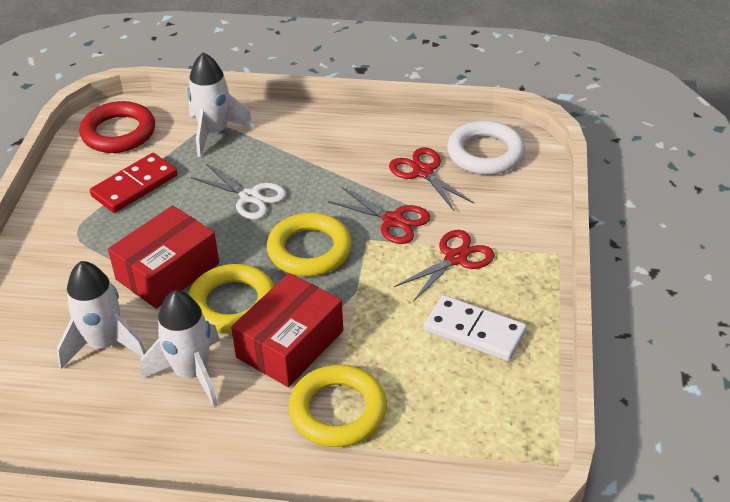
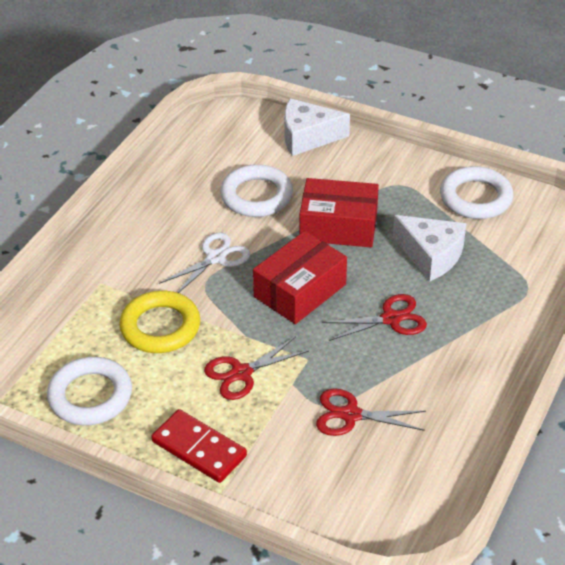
red ring: [79,101,155,153] = 1 -> none = 0
white cheese: none = 0 -> [284,98,350,156] [393,215,466,281] = 2
white domino: [424,295,527,361] = 1 -> none = 0
white ring: [447,120,525,175] = 1 -> [47,357,132,425] [220,164,293,217] [440,166,513,219] = 3
white rocket: [57,261,146,369] [141,290,220,407] [187,52,254,157] = 3 -> none = 0
yellow ring: [188,264,275,333] [267,212,352,276] [288,365,387,447] = 3 -> [119,291,200,353] = 1

